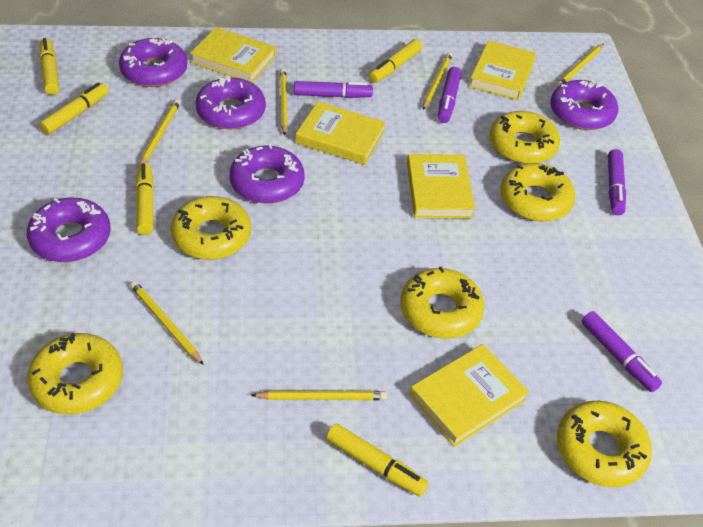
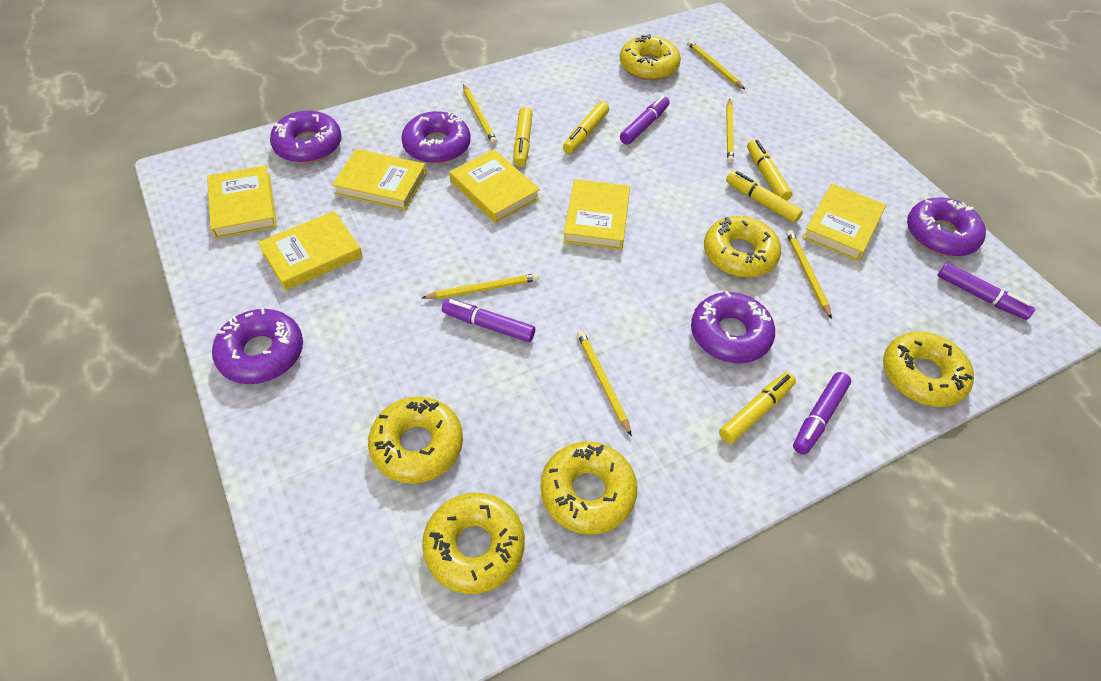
yellow book: [190,27,276,83] [296,102,386,165] [407,154,475,218] [410,344,529,447] [469,40,536,100] = 5 -> [207,165,277,239] [258,211,363,291] [332,149,427,210] [449,149,540,223] [563,179,630,250] [802,183,886,261] = 6

